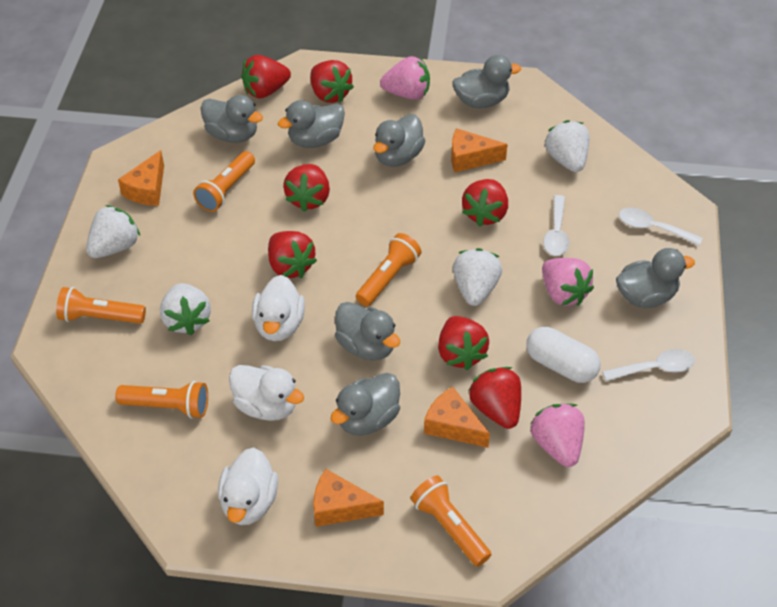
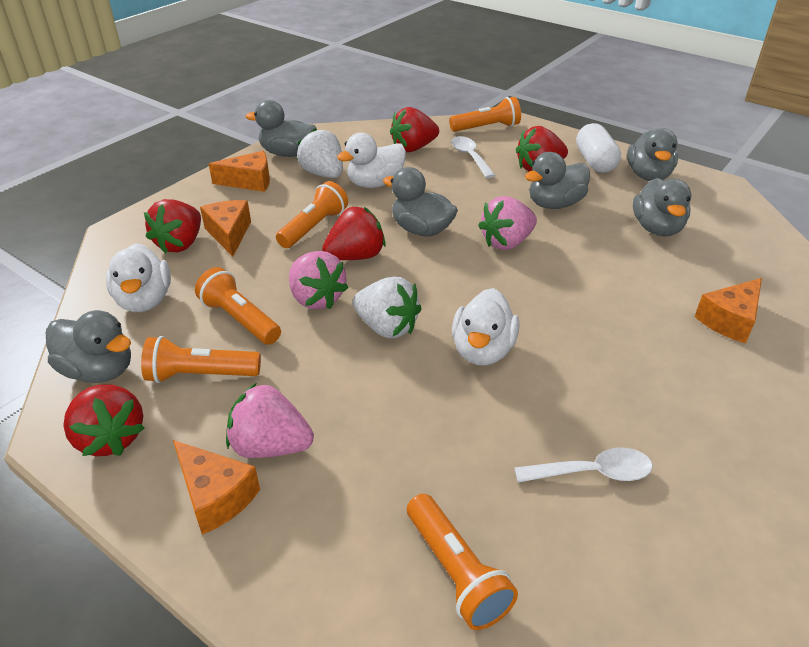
grey duck: [201,95,263,143] [278,100,345,148] [331,373,400,436] [335,302,400,361] [373,114,425,167] [452,55,521,108] [616,248,695,308] = 7 -> [46,310,131,383] [246,100,316,157] [383,167,458,237] [525,152,590,209] [627,128,678,181] [633,178,691,237] = 6
red strawberry: [241,55,291,99] [268,231,317,278] [283,164,330,212] [310,60,354,103] [438,316,489,370] [462,179,508,227] [469,367,521,429] = 7 -> [63,384,144,456] [144,199,201,254] [322,207,386,260] [390,107,439,152] [516,126,568,172] = 5
white spoon: [543,195,569,256] [602,349,695,382] [619,208,703,246] = 3 -> [451,136,496,178] [514,448,653,483] = 2
white strawberry: [86,205,140,258] [160,283,211,335] [453,248,502,306] [545,120,590,172] = 4 -> [297,128,343,178] [352,276,422,339] = 2

